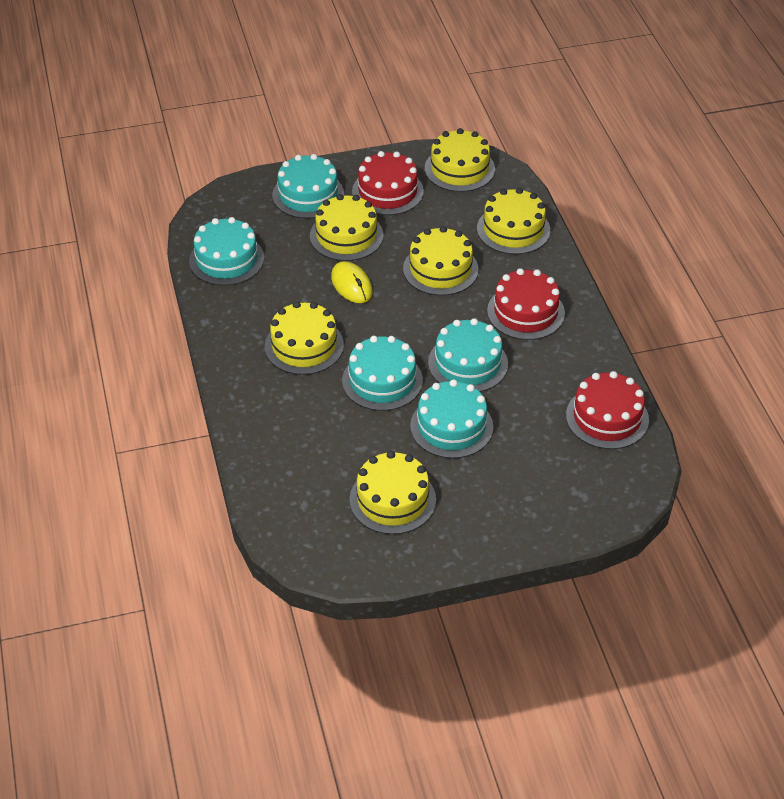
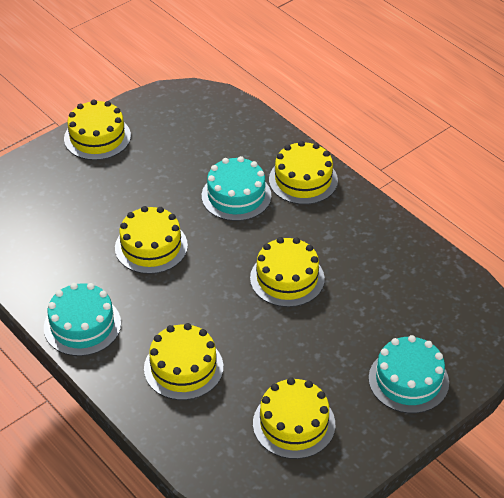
red cake: [352,151,424,215] [487,268,565,340] [566,371,649,449] = 3 -> none = 0
turquoise cake: [189,217,264,286] [272,154,344,219] [342,336,423,411] [410,379,493,458] [428,318,508,392] = 5 -> [44,283,121,356] [202,156,271,221] [369,335,449,413] = 3
yellow mouse: [331,261,373,303] = 1 -> none = 0

